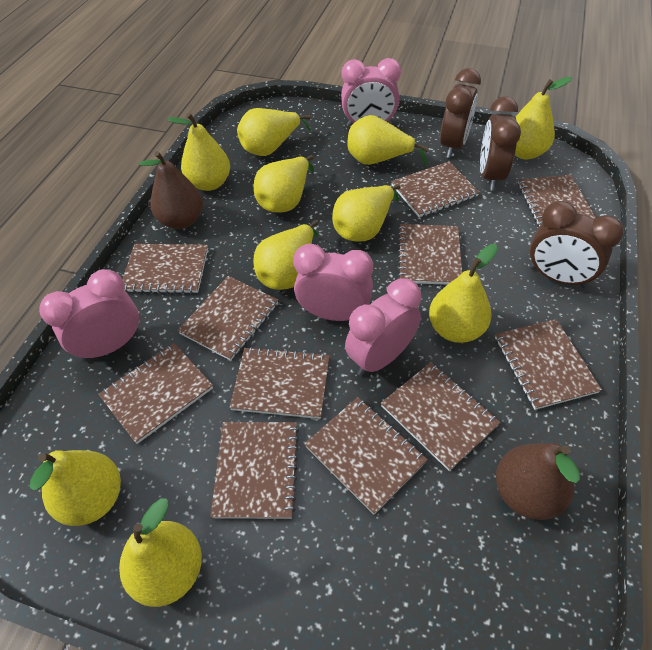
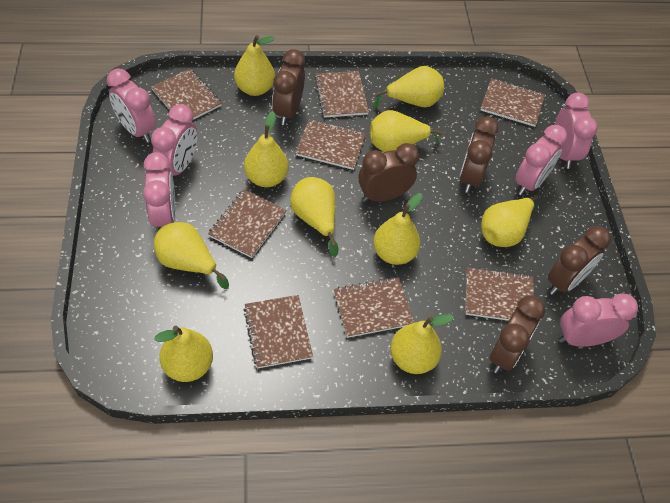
brown clock: [440,68,481,158] [480,96,521,191] [530,201,624,288] = 3 -> [272,49,305,125] [358,143,419,202] [460,116,499,193] [489,296,545,373] [548,226,611,295] = 5
brown notebook: [98,343,213,444] [122,244,208,294] [178,276,278,361] [210,422,299,519] [229,347,330,419] [304,397,428,515] [381,362,501,471] [391,161,479,217] [398,224,462,285] [495,319,602,410] [518,175,596,228] = 11 -> [151,69,222,120] [208,189,287,258] [244,295,313,369] [296,119,366,170] [315,71,369,118] [334,277,414,338] [465,267,534,321] [481,79,545,127] = 8
brown pear: [139,151,203,229] [496,443,580,520] = 2 -> none = 0
pink clock: [39,269,140,362] [293,243,373,321] [341,58,401,128] [345,278,421,376] = 4 -> [107,68,156,143] [143,152,176,228] [151,104,197,175] [515,125,567,195] [555,93,598,169] [559,293,638,347] = 6

